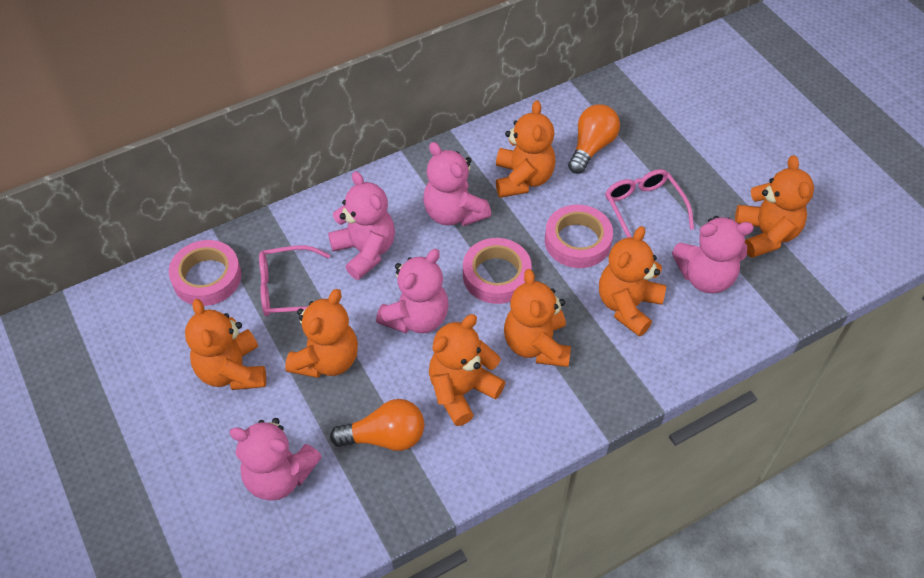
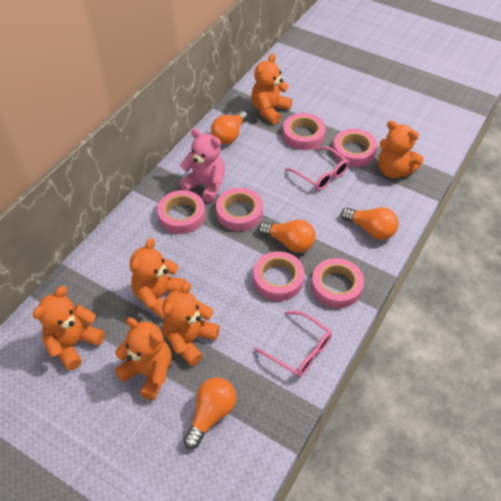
orange light bulb: [330,399,424,451] [568,104,620,174] = 2 -> [183,377,236,449] [211,111,248,144] [258,220,315,253] [341,207,398,240] = 4
orange teddy bear: [185,299,266,390] [285,289,358,378] [429,314,505,426] [496,100,556,198] [504,269,571,367] [599,226,666,337] [735,155,814,258] = 7 -> [33,286,105,370] [115,317,172,400] [130,238,186,319] [162,282,220,366] [251,54,292,124] [378,120,424,178] = 6
pink tape: [169,240,242,306] [463,238,532,304] [545,205,613,268] = 3 -> [157,190,205,234] [216,188,263,231] [253,251,304,301] [283,113,326,150] [311,258,364,308] [333,129,377,167] = 6
pink teddy bear: [229,418,322,501] [328,171,395,280] [376,249,449,334] [423,142,491,226] [672,216,754,294] = 5 -> [179,129,225,203] = 1

